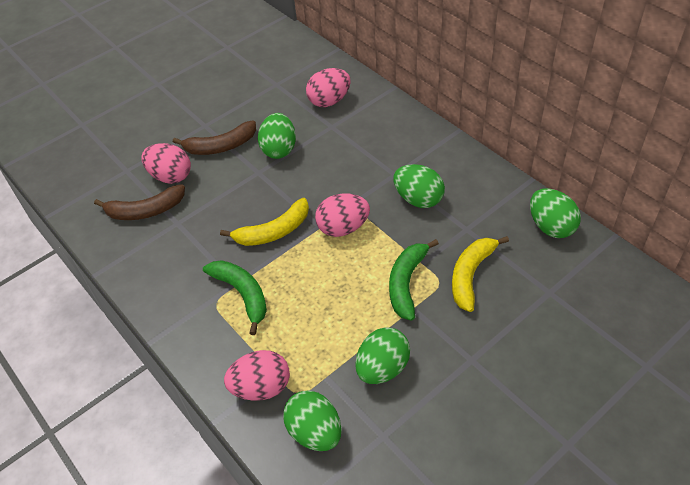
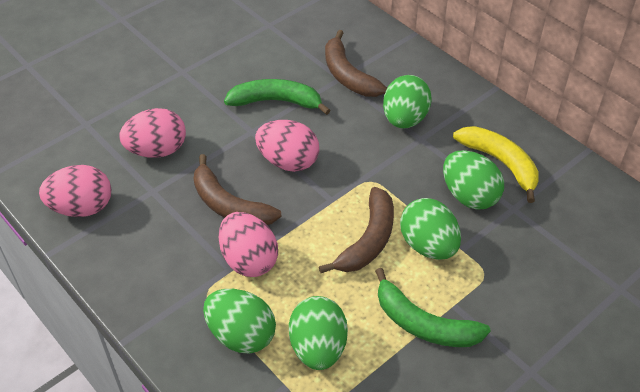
brown banana: [94,184,185,220] [173,121,256,155] = 2 -> [194,154,282,225] [319,187,394,273] [325,30,387,97] = 3
yellow banana: [220,198,309,246] [452,236,509,312] = 2 -> [453,126,539,203] = 1

